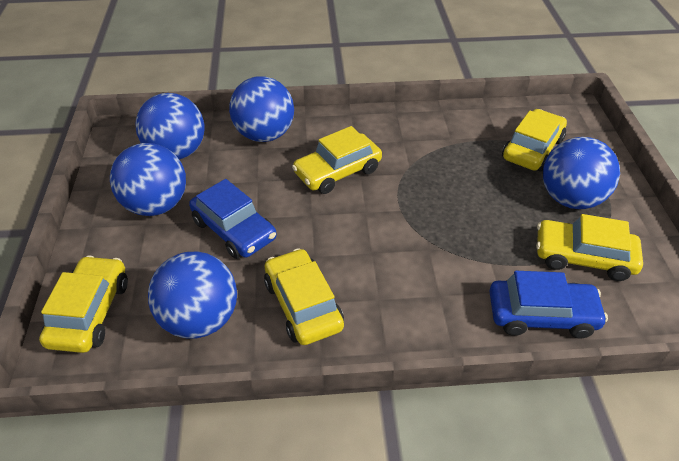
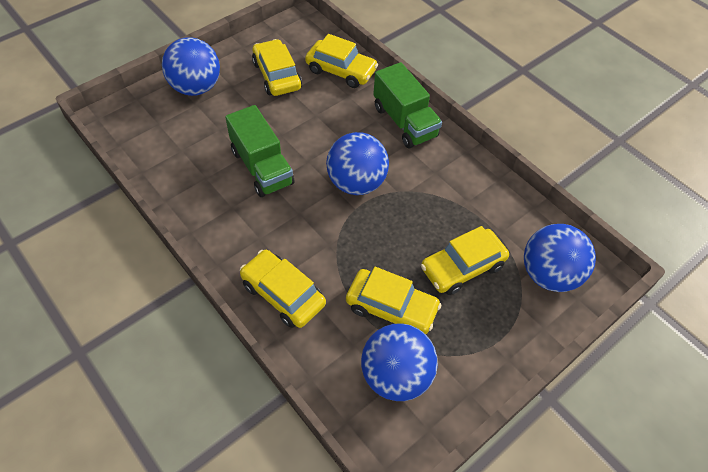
blue ball: [110,143,186,216] [135,93,204,159] [148,252,237,339] [229,76,294,142] [543,137,620,209] = 5 -> [162,37,220,96] [326,132,389,195] [361,323,438,401] [524,224,596,292] = 4
blue car: [189,179,277,259] [489,271,608,339] = 2 -> none = 0
green truck: none = 0 -> [225,105,295,197] [373,62,442,148] = 2

